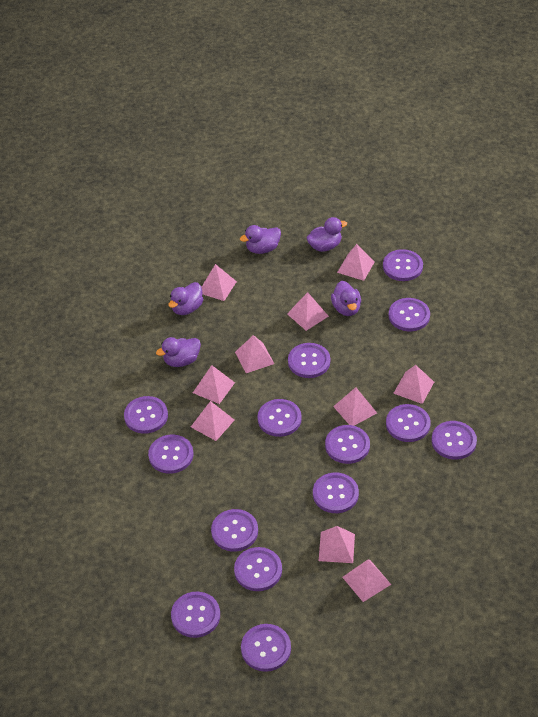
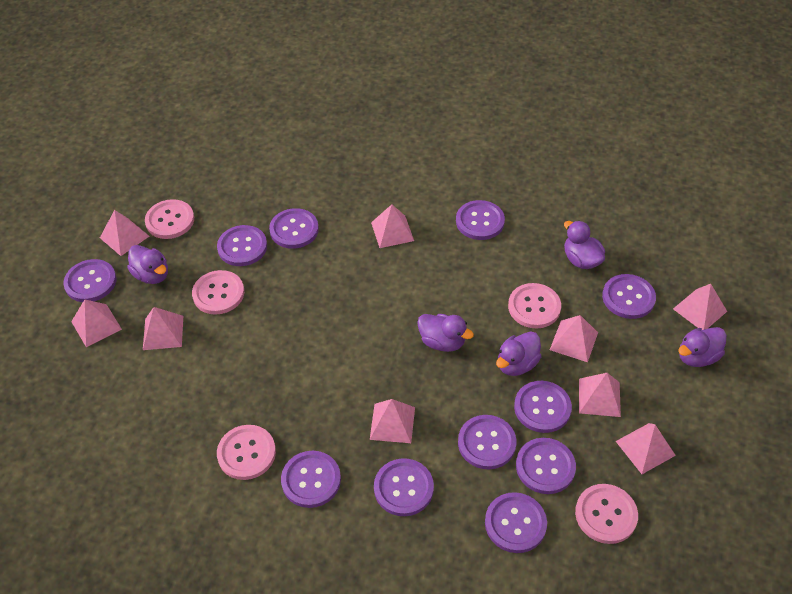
pink button: none = 0 -> [145,199,194,239] [192,270,244,315] [217,425,276,480] [508,283,561,328] [575,484,638,544] = 5
pink pyramid: [191,401,235,441] [193,365,235,404] [202,264,237,301] [235,335,274,373] [287,292,329,331] [319,526,355,563] [333,387,377,426] [337,244,375,281] [342,560,391,602] [393,365,434,404] = 10 -> [71,299,122,347] [100,210,149,256] [143,307,183,350] [370,399,415,443] [371,204,414,248] [550,315,598,362] [579,373,621,417] [616,423,676,474] [673,284,727,330] = 9
purple button: [124,396,168,434] [148,435,193,474] [171,592,220,638] [211,509,258,551] [234,547,282,591] [241,624,291,672] [257,399,302,437] [288,343,330,378] [313,472,359,513] [325,425,370,464] [383,249,423,281] [386,404,431,442] [389,298,430,331] [431,421,477,460] = 14 -> [63,259,117,302] [217,225,267,266] [269,208,319,249] [281,451,341,508] [374,458,434,516] [456,200,505,240] [458,415,516,470] [485,492,547,553] [514,381,572,433] [516,438,576,494] [602,274,656,319] = 11

